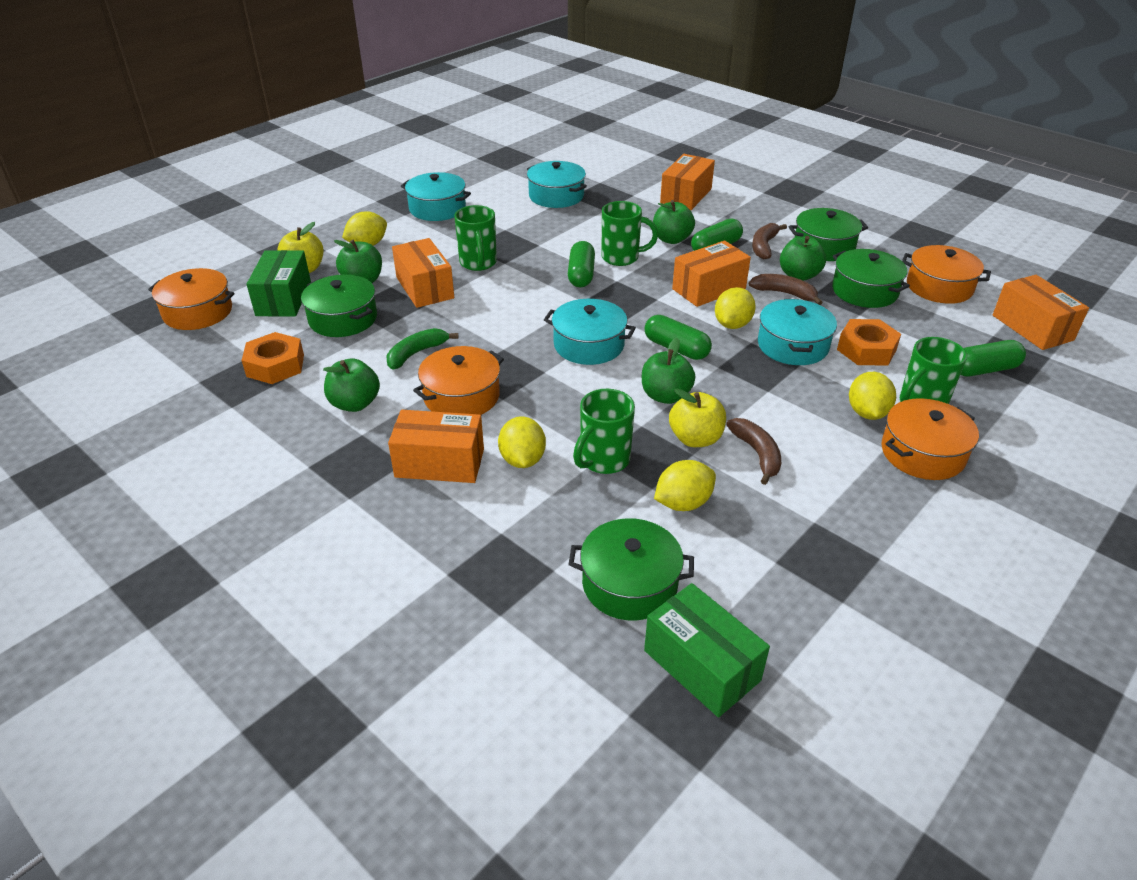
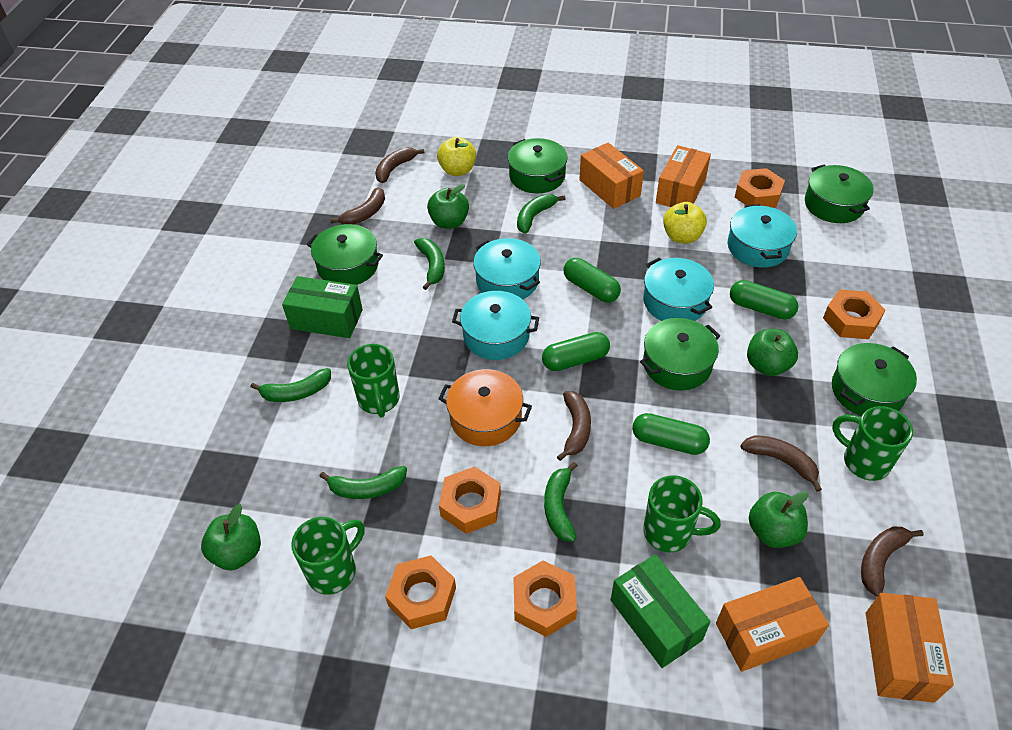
brown banana: [726,418,781,485] [749,274,823,305] [752,223,787,259] = 3 -> [330,187,385,224] [375,147,425,183] [557,391,591,461] [741,435,822,492] [861,527,924,597] = 5
green apple: [323,359,380,412] [334,240,382,283] [642,338,695,404] [653,200,695,244] [780,236,826,281] = 5 -> [201,504,261,570] [427,184,469,229] [747,329,798,376] [749,491,809,548] = 4
green banana: [387,328,458,370] = 1 -> [251,368,331,402] [319,466,407,499] [414,238,445,290] [517,194,565,234] [544,462,578,542] = 5
green pot: [301,274,377,337] [568,518,694,621] [789,208,868,261] [832,249,910,308] = 4 -> [307,224,383,285] [508,138,568,193] [640,318,720,390] [805,164,874,223] [832,343,917,416] = 5
orange box: [388,410,484,483] [392,238,454,308] [660,154,715,210] [672,241,751,307] [993,275,1089,350] = 5 -> [579,143,644,209] [656,145,711,207] [716,577,829,672] [866,593,954,703] = 4
orange nut: [242,332,304,384] [837,319,901,365] = 2 -> [385,556,456,629] [439,466,501,534] [513,560,577,637] [735,168,785,208] [823,289,885,339] = 5
orange pot: [148,268,234,330] [413,346,504,415] [881,398,979,480] [902,245,991,304] = 4 -> [438,369,532,446] = 1
yellow lemon: [342,211,387,246] [498,416,546,468] [654,460,716,511] [715,287,756,329] [849,372,896,420] = 5 -> none = 0

